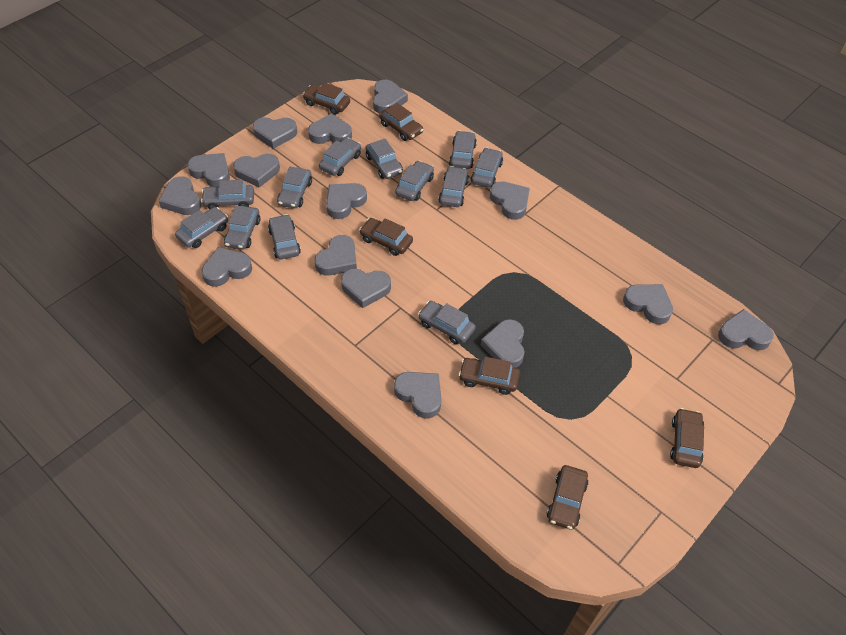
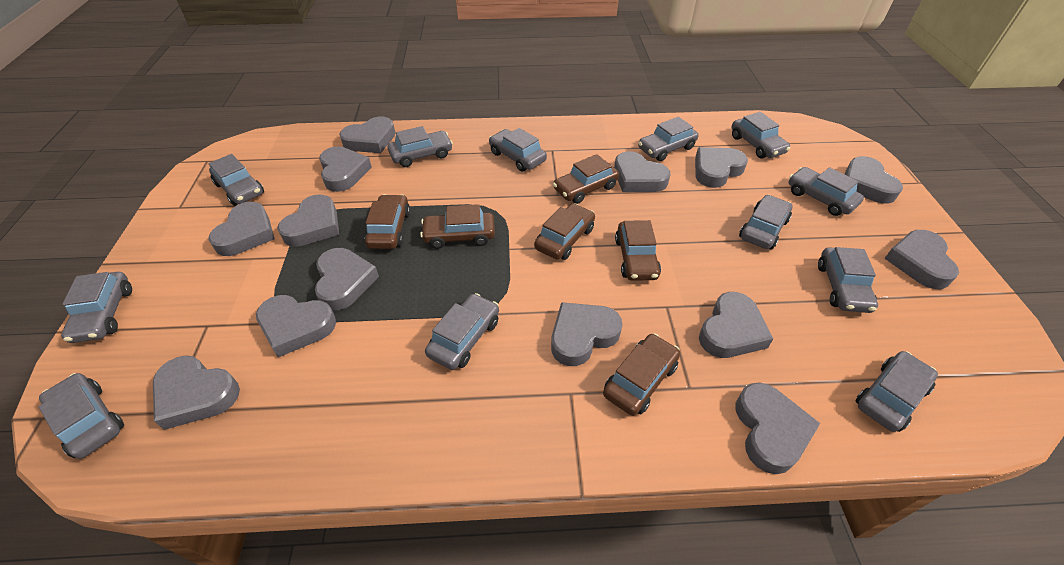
grey heart: [158,176,201,215] [188,153,230,187] [202,247,252,287] [233,154,280,188] [253,117,297,149] [308,113,352,144] [315,235,357,276] [326,183,367,219] [341,269,391,308] [373,80,408,113] [394,372,441,418] [481,319,525,368] [490,181,530,220] [623,284,673,324] [718,309,774,350] = 15 -> [153,355,240,430] [209,202,275,256] [256,295,336,357] [277,194,339,247] [315,248,379,310] [319,146,372,192] [339,116,395,153] [551,302,623,366] [614,151,670,192] [695,147,748,188] [699,292,773,358] [735,382,820,474] [845,156,903,203] [884,230,959,289] = 14

